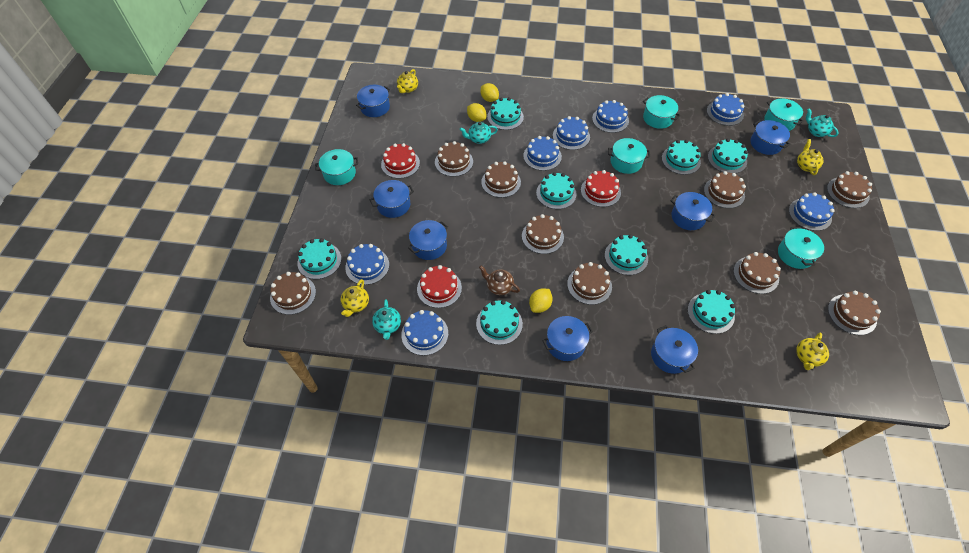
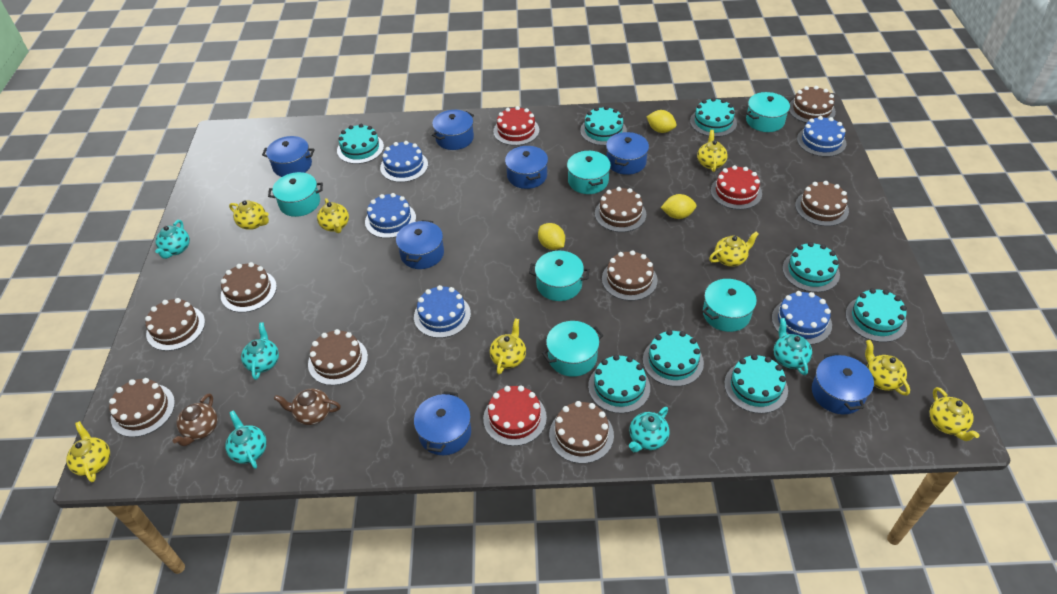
blue cake: [345,244,389,285] [401,310,448,356] [523,136,562,171] [553,116,590,150] [592,100,629,133] [707,93,745,126] [789,192,834,231] = 7 -> [365,193,416,238] [380,141,428,182] [414,285,471,338] [772,291,832,345] [797,116,846,157] = 5
brown teapot: [479,266,520,295] = 1 -> [172,393,218,446] [274,389,341,425] = 2
turquoise pot: [315,149,358,185] [608,138,650,174] [643,95,680,129] [764,98,804,131] [778,227,824,269] = 5 -> [268,172,323,217] [529,251,590,301] [542,321,604,377] [567,150,611,194] [703,279,757,332] [746,92,790,132] = 6
turquoise teapot: [372,299,401,340] [460,122,498,144] [806,108,839,137] = 3 -> [155,220,190,259] [225,410,267,469] [241,322,279,380] [629,407,670,452] [774,318,812,375] = 5
yellow teapot: [341,279,369,317] [397,69,418,93] [796,332,829,370] [797,139,824,175] = 4 -> [66,421,110,482] [229,200,269,230] [317,198,349,233] [490,318,526,374] [697,130,728,172] [709,232,759,267] [865,340,910,396] [929,387,979,441] = 8

